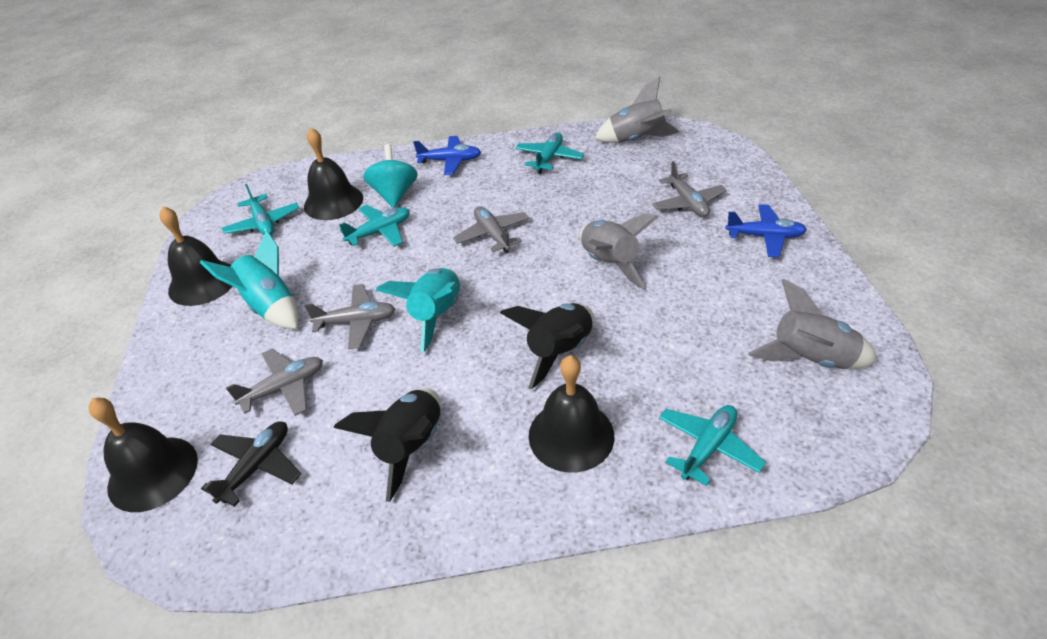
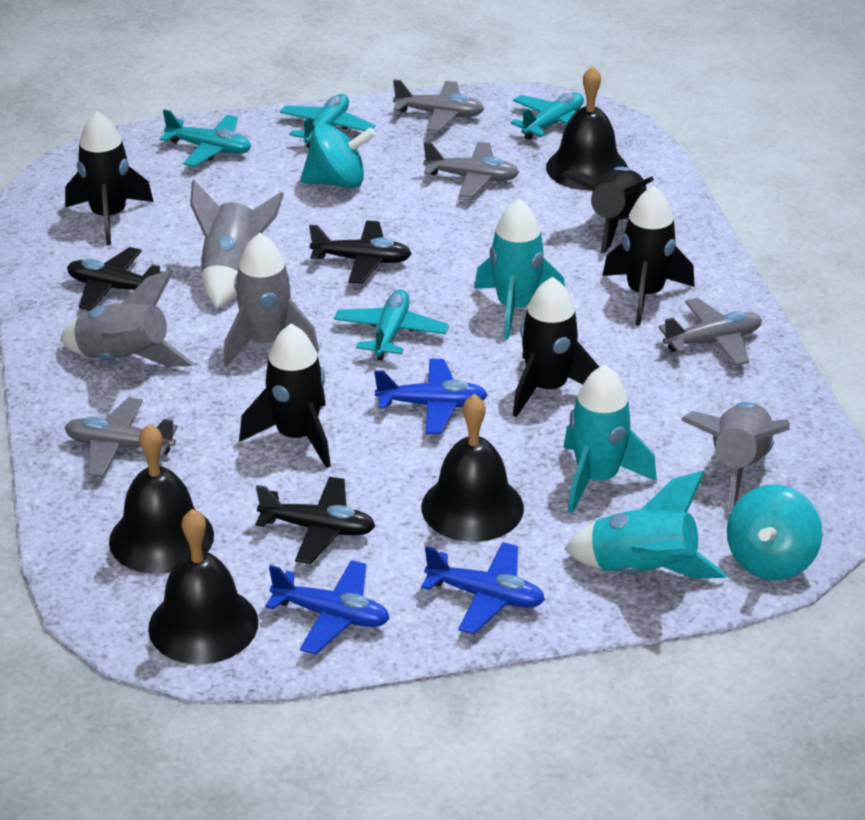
black plane: [201,421,301,507] = 1 -> [67,247,161,311] [255,477,375,564] [309,221,412,284] = 3
black rocket: [334,388,441,502] [500,303,594,390] = 2 -> [65,111,154,245] [239,324,331,468] [513,277,599,417] [562,167,654,254] [602,186,695,325] = 5
blue plane: [413,136,481,175] [725,204,807,257] = 2 -> [265,560,390,654] [374,359,488,434] [421,542,545,634] = 3
grey rocket: [580,214,659,289] [595,77,679,143] [748,278,877,369] = 3 -> [60,270,194,367] [190,180,284,308] [223,233,319,367] [681,402,790,511] = 4
turquoise rocket: [200,230,299,329] [376,268,460,353] = 2 -> [474,199,565,339] [564,365,657,514] [564,471,727,578] = 3
turquoise spinning top: [363,144,418,208] = 1 -> [300,123,376,189] [727,484,823,580] = 2

